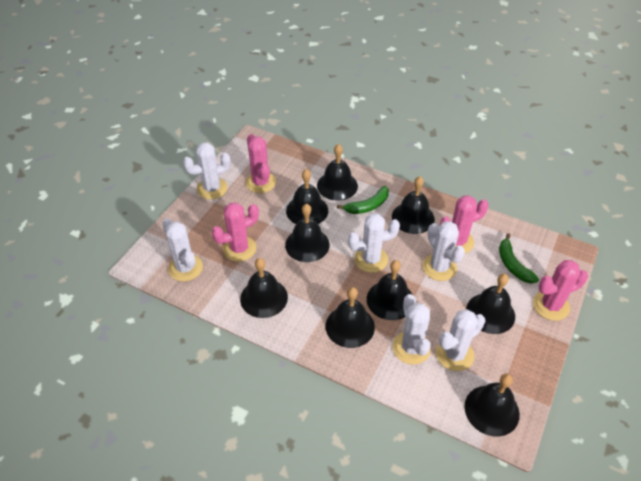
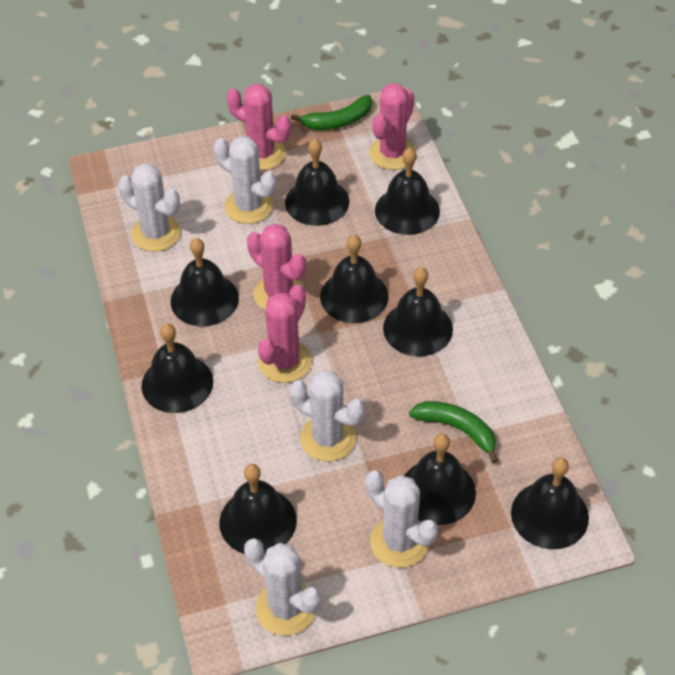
white cactus: [162,218,203,281] [183,143,231,200] [348,213,400,273] [392,294,431,365] [422,221,465,281] [436,309,485,371] = 6 -> [118,163,181,252] [214,136,276,224] [244,538,321,636] [290,370,365,461] [365,470,438,568] = 5

